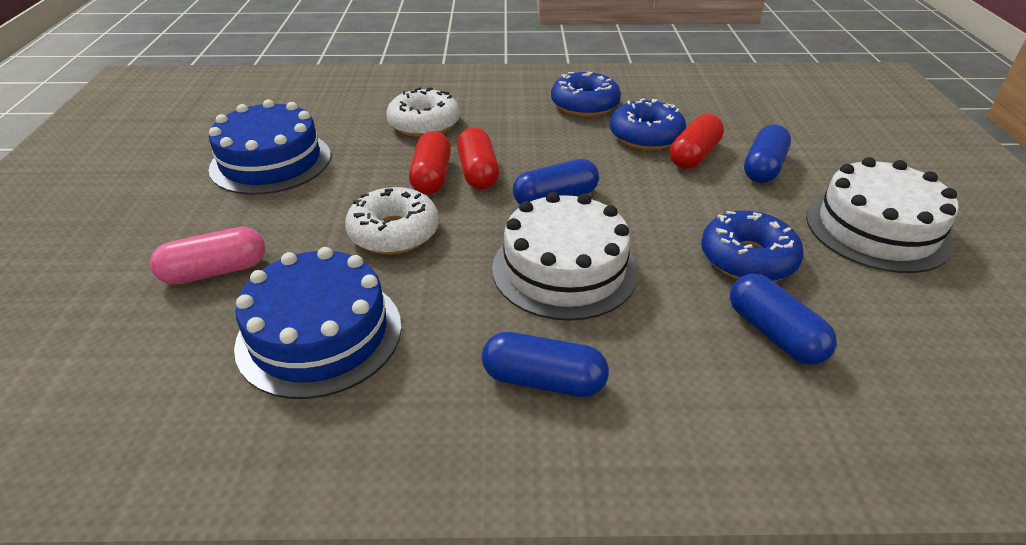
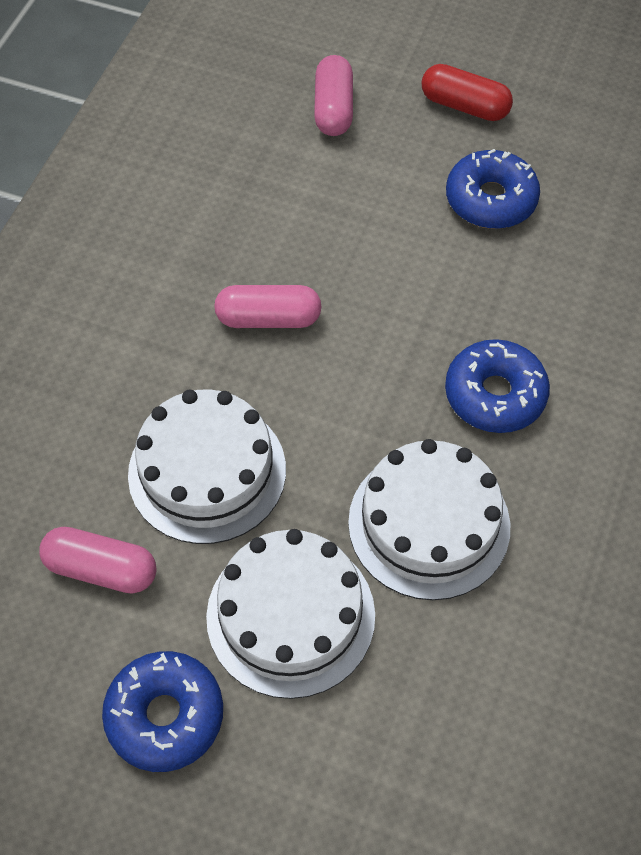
blue cake: [209,99,331,195] [234,247,402,399] = 2 -> none = 0
blue capsule: [482,332,609,397] [513,159,599,205] [730,274,837,365] [744,124,791,183] = 4 -> none = 0
pink capsule: [150,227,265,285] = 1 -> [39,527,157,594] [214,285,322,328] [314,55,353,136] = 3
red capsule: [409,131,451,195] [457,127,499,189] [670,114,724,169] = 3 -> [422,64,513,121] = 1
white cake: [492,192,638,321] [806,157,959,273] = 2 -> [128,389,286,544] [206,529,375,699] [348,439,510,600] = 3
white donut: [345,187,439,254] [386,87,460,137] = 2 -> none = 0

